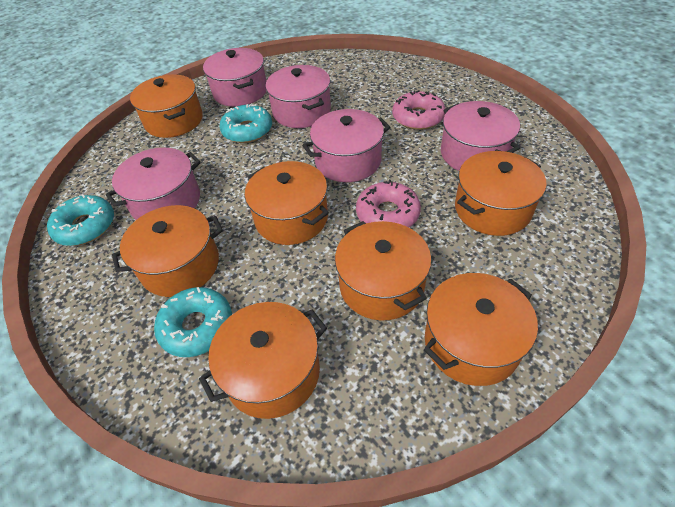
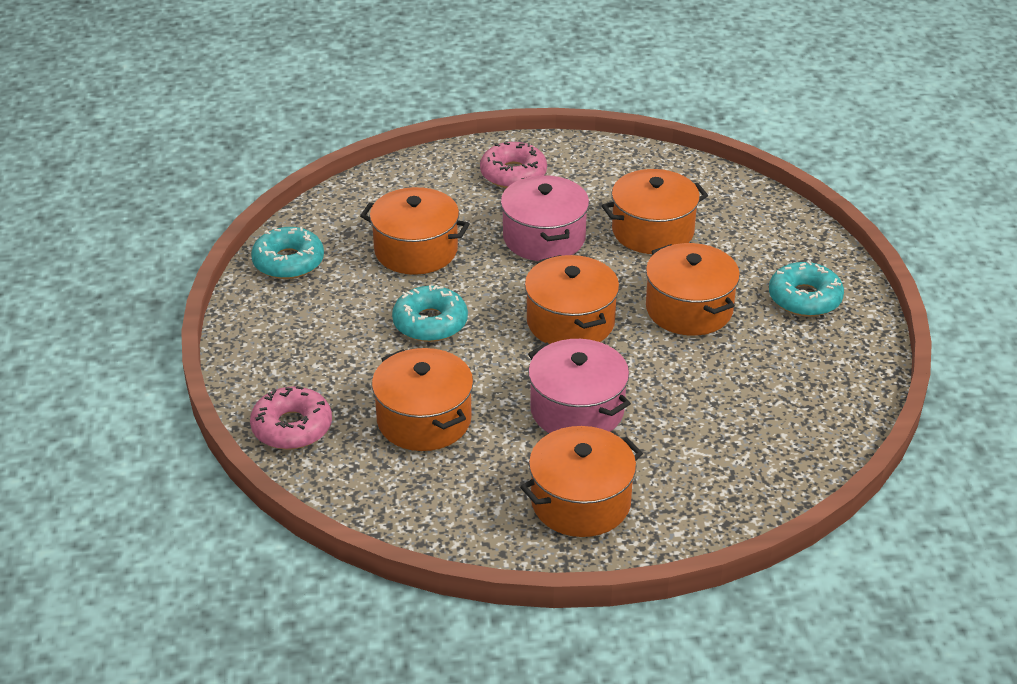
orange pot: [112,205,223,297] [130,74,203,138] [199,302,327,419] [245,161,329,245] [335,221,432,321] [424,273,538,386] [455,151,547,236] = 7 -> [360,187,470,275] [372,348,473,451] [520,426,643,537] [525,255,619,344] [602,169,708,254] [646,243,740,336] = 6
pink pot: [106,148,201,220] [203,48,266,107] [266,65,331,128] [302,109,390,182] [441,101,520,171] = 5 -> [501,175,589,261] [528,339,631,433] = 2

